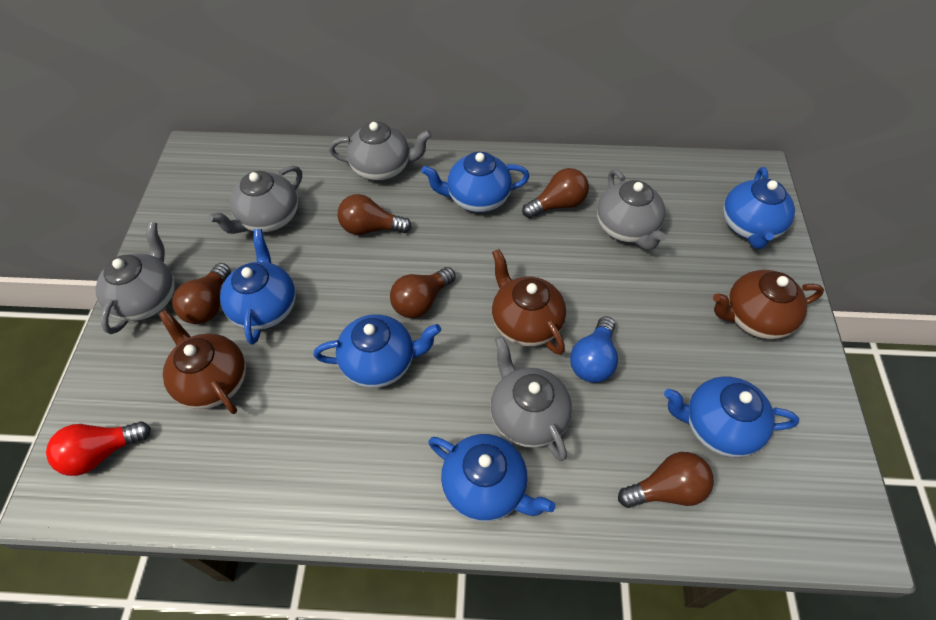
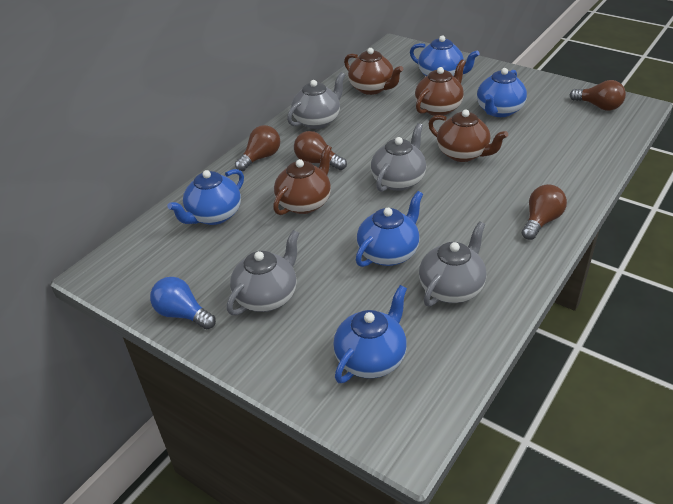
blue teapot: [220,229,296,345] [314,314,441,388] [421,152,530,213] [428,434,556,522] [664,376,799,457] [723,167,795,249] = 6 -> [167,169,244,225] [333,285,407,383] [356,191,423,267] [410,36,480,76] [477,68,527,117] = 5
brown light bulb: [172,263,231,324] [337,194,412,235] [390,267,456,318] [522,168,589,218] [618,452,714,508] = 5 -> [235,125,280,171] [294,131,347,170] [522,184,567,240] [570,80,626,111] = 4
brown teapot: [158,309,246,414] [492,249,566,355] [713,270,824,339] = 3 -> [273,145,332,215] [344,48,403,95] [415,59,466,116] [428,110,508,162] = 4
grey teapot: [95,222,175,334] [208,165,302,234] [329,122,432,181] [490,336,572,461] [597,169,666,250] = 5 -> [227,230,299,316] [287,72,345,129] [371,123,426,192] [419,221,486,307] = 4
red light bulb: [46,421,151,476] = 1 -> none = 0

